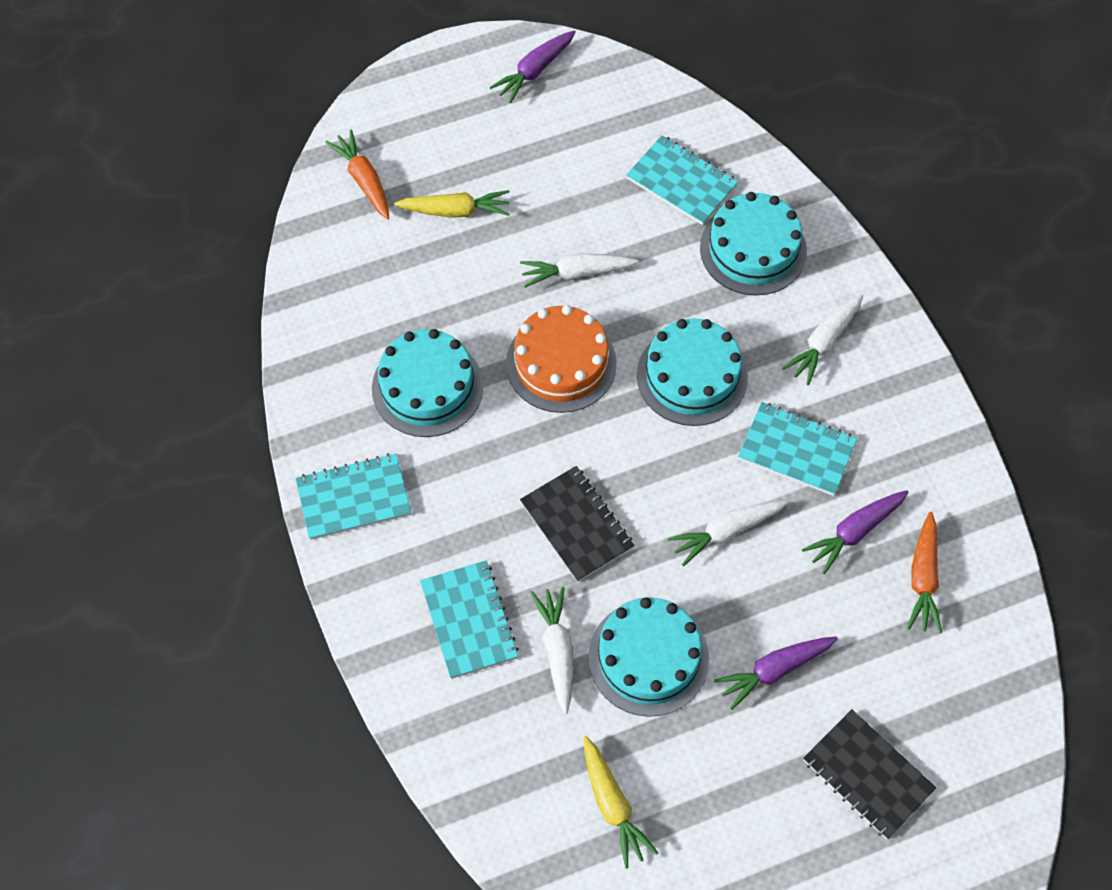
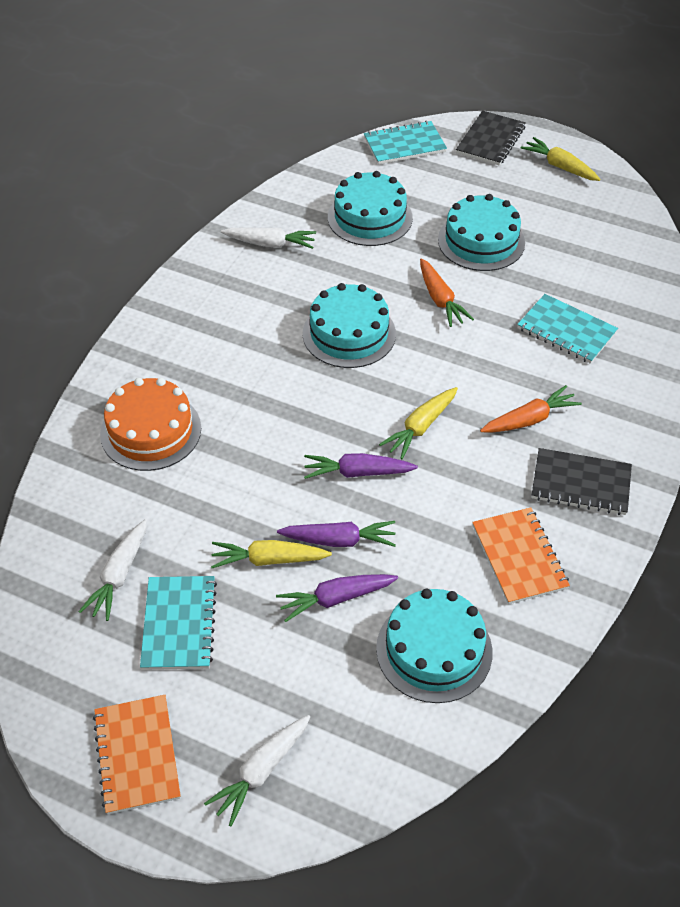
orange notebook: none = 0 -> [93,695,181,815] [472,507,570,604] = 2
turquoise notebook: [295,453,411,540] [420,560,519,679] [626,135,738,225] [738,402,857,496] = 4 -> [140,576,217,670] [364,121,447,165] [517,294,618,364] = 3
white carrot: [520,253,639,288] [530,587,573,714] [668,501,788,566] [782,294,863,385] = 4 -> [79,519,147,621] [204,715,310,826] [221,228,316,249] = 3
yellow carrot: [394,190,510,218] [584,736,658,869] = 2 -> [211,540,332,568] [379,387,458,459] [520,137,601,181] = 3

